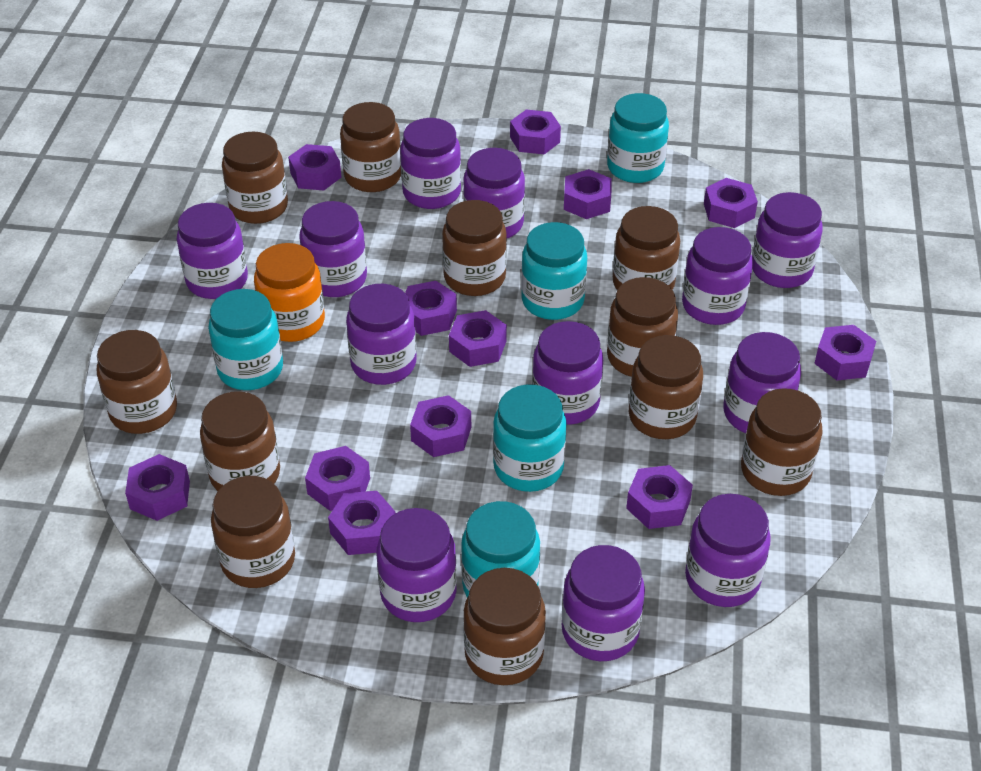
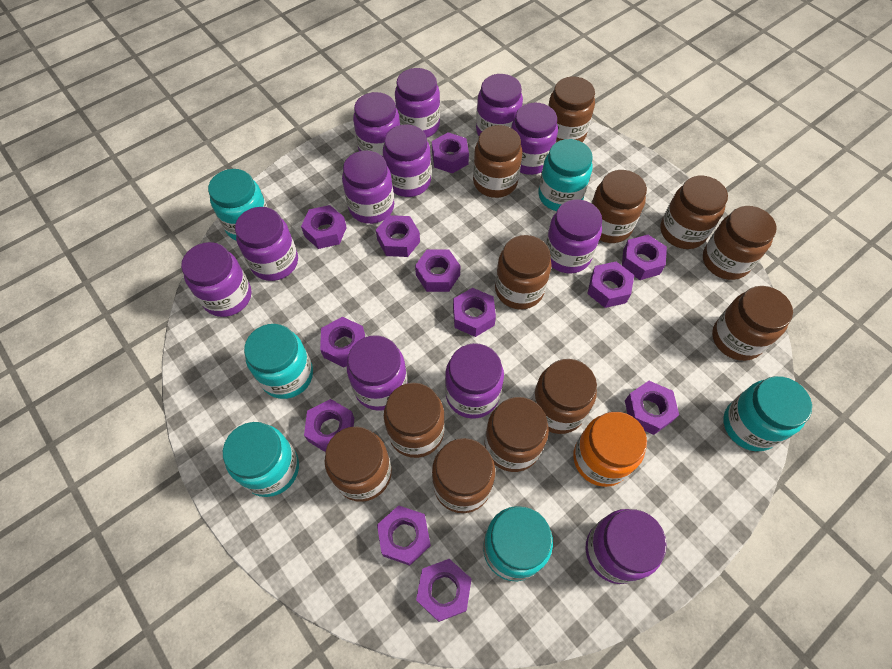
brown jar: [97,330,177,434] [200,391,280,491] [211,476,295,588] [222,132,288,224] [340,102,401,192] [442,200,507,296] [463,568,546,685] [607,277,678,377] [613,206,680,290] [629,335,703,439] [741,388,823,496] = 11 -> [325,426,392,502] [384,383,445,458] [432,438,495,513] [473,125,522,198] [485,397,549,472] [495,235,552,310] [532,359,597,434] [548,77,595,142] [591,170,647,243] [660,176,728,249] [703,206,777,280] [712,286,793,361] = 12
turquoise jar: [208,289,283,390] [461,501,540,597] [493,384,567,492] [521,222,587,320] [607,93,669,183] = 5 -> [208,169,267,241] [223,422,299,497] [244,324,313,399] [483,506,553,581] [538,139,593,211] [723,376,812,451] = 6

